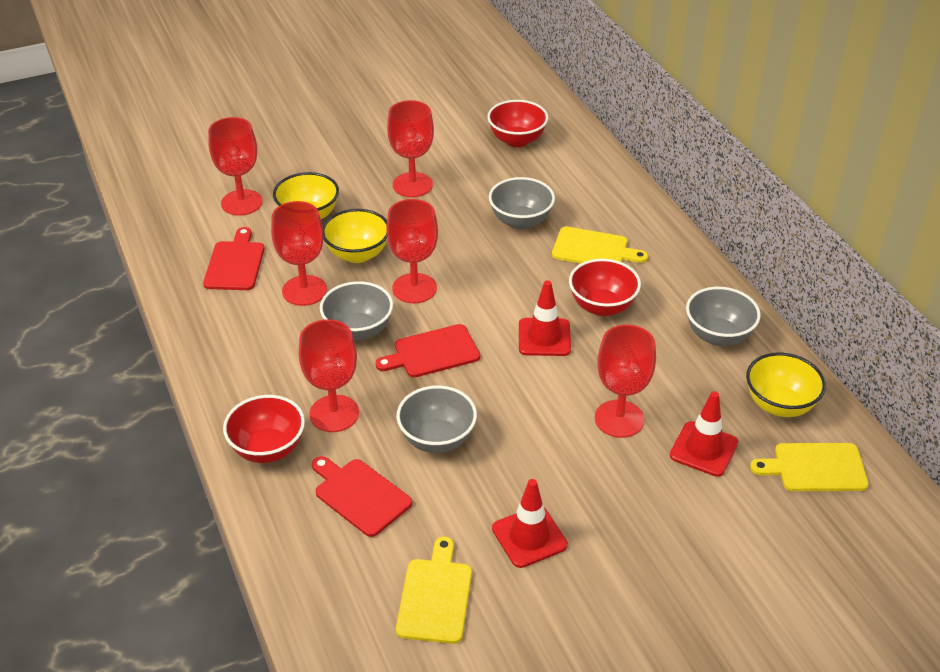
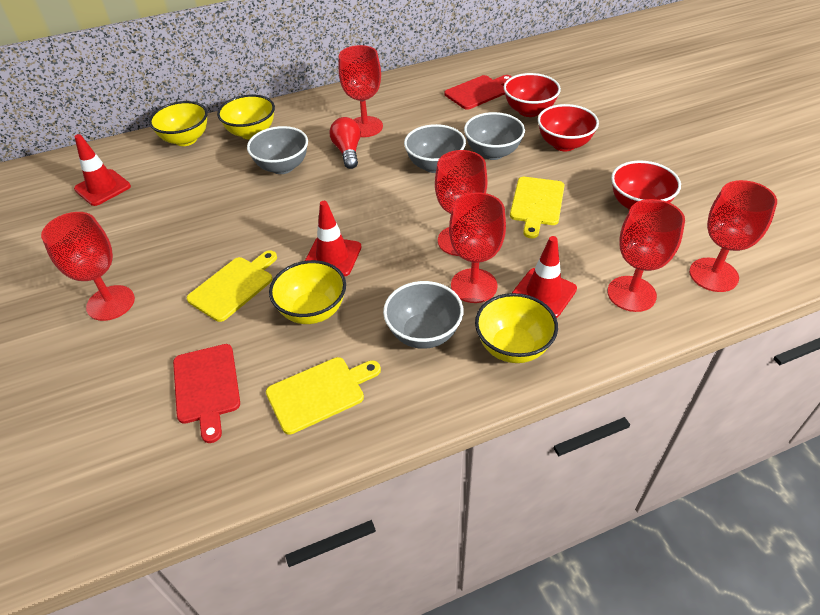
red cutting board: [203,227,264,290] [312,456,412,537] [375,324,480,377] = 3 -> [173,344,240,443] [445,75,512,109] = 2
red light bulb: none = 0 -> [330,117,361,169] = 1
yellow bowl: [273,172,339,219] [323,209,387,263] [746,353,826,417] = 3 -> [149,101,208,146] [217,95,275,139] [269,260,346,324] [475,293,558,363] = 4

